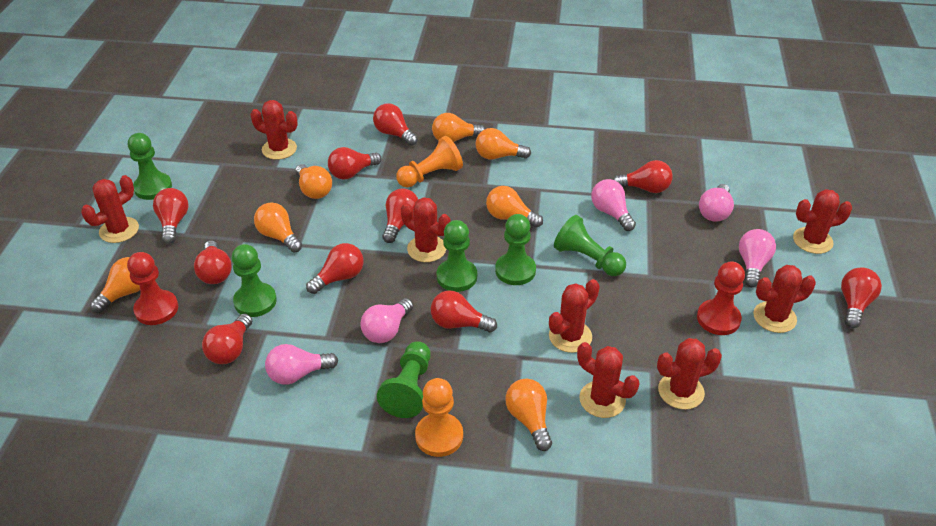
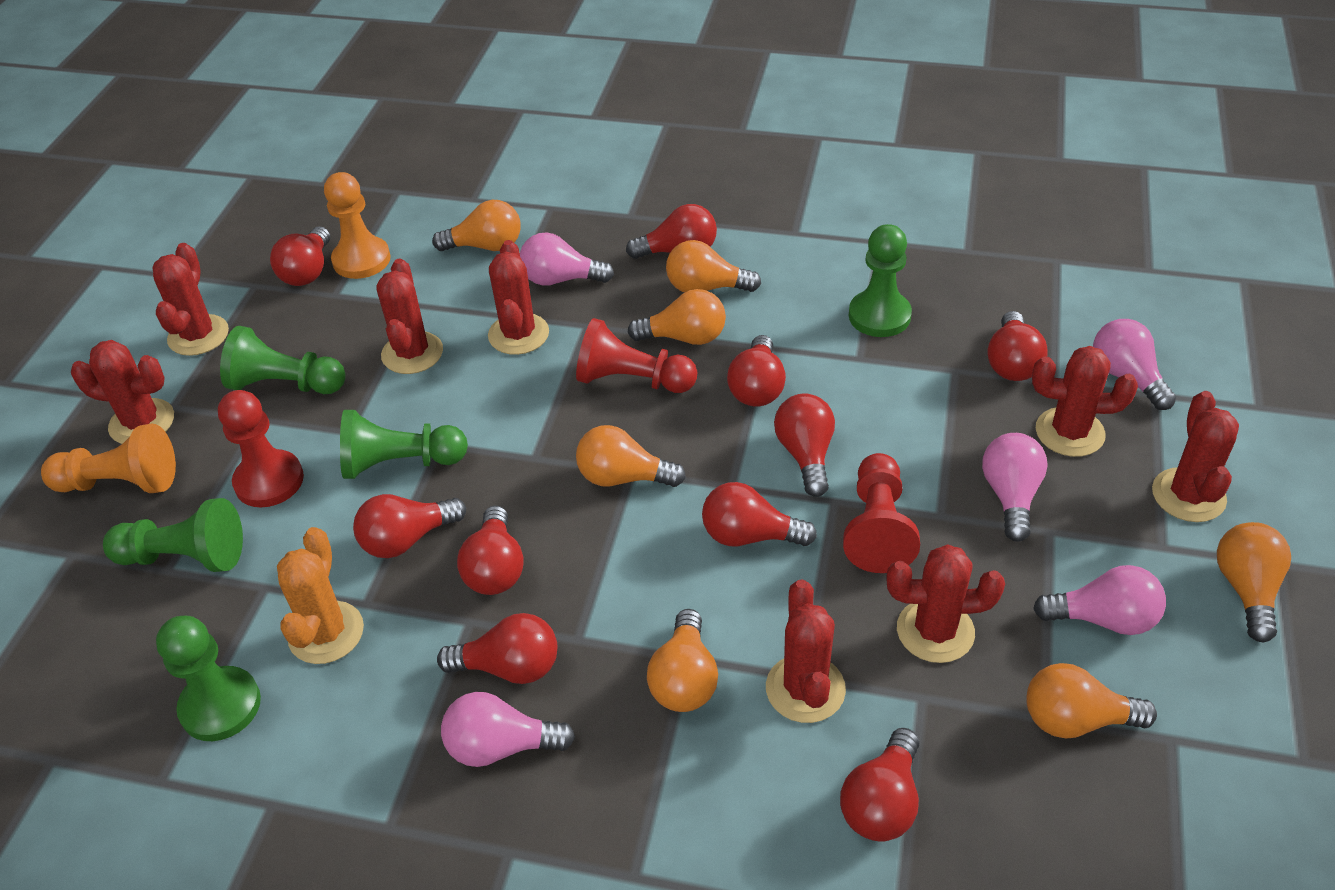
green pawn: [128,133,172,200] [232,244,277,317] [377,341,431,418] [437,220,477,292] [495,214,536,285] [554,215,626,276] = 6 -> [103,498,243,572] [156,616,261,741] [220,326,346,394] [340,410,468,479] [849,224,912,337] = 5
orange cactus: none = 0 -> [277,527,364,664] = 1
red pawn: [127,252,178,325] [697,262,745,335] = 2 -> [218,390,304,507] [576,318,697,393] [843,453,920,573] = 3

